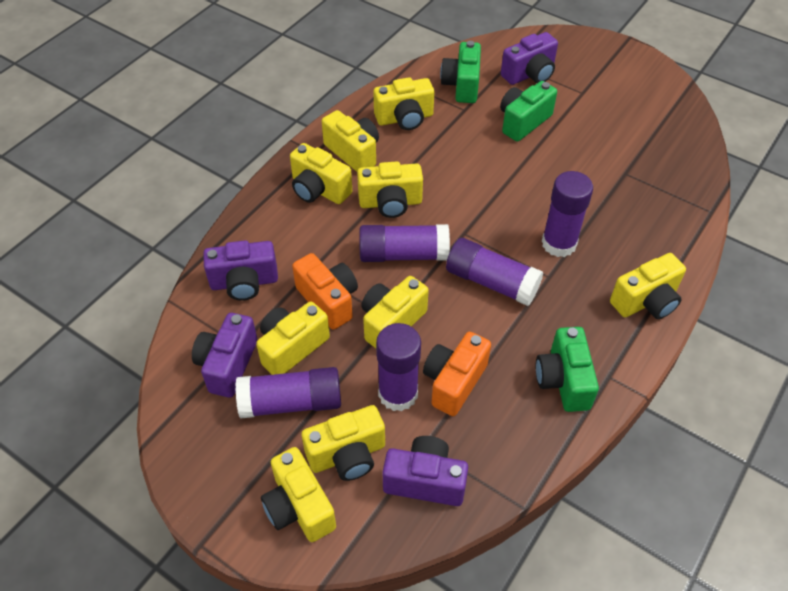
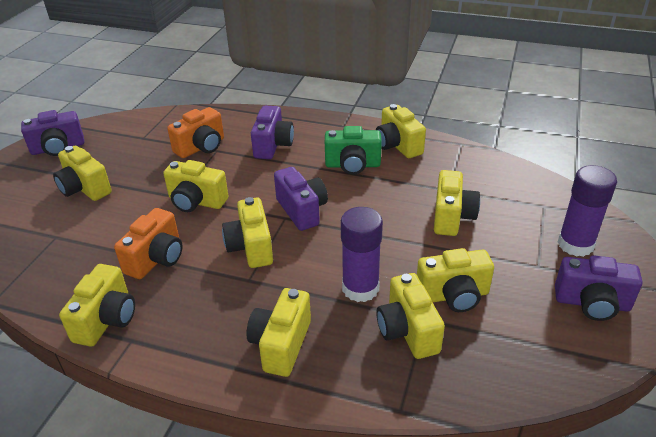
green camera: [440,41,481,103] [500,81,557,142] [536,327,599,412] = 3 -> [325,126,382,175] = 1
purple glue stick: [235,367,341,419] [359,224,450,262] [376,323,421,412] [446,238,543,306] [542,171,593,257] = 5 -> [341,207,383,302] [558,165,617,257] = 2

